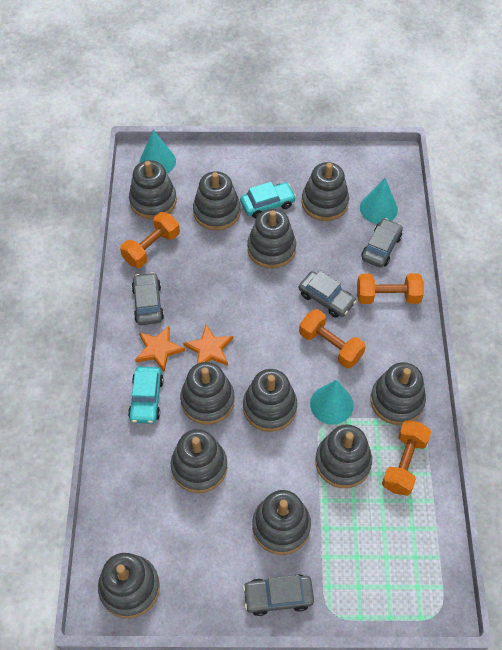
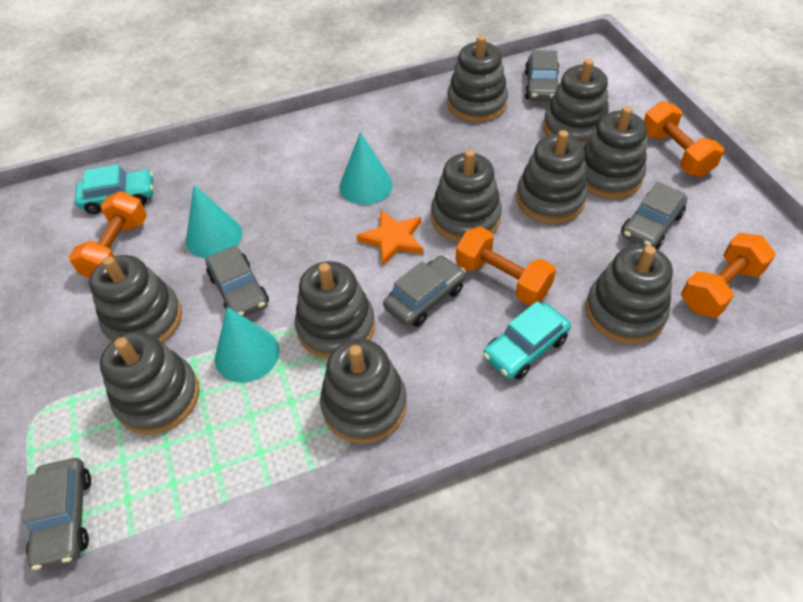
grey car: [132,272,164,325] [243,574,314,616] [299,271,357,318] [361,218,403,268] = 4 -> [23,458,91,570] [206,245,269,317] [383,255,466,327] [525,50,559,101] [621,182,687,249] = 5
grey stacking toy: [98,553,160,618] [129,160,177,219] [171,429,227,493] [180,362,235,425] [193,171,241,231] [243,369,297,432] [247,209,296,269] [252,490,311,555] [301,162,349,221] [315,425,372,488] [370,362,426,425] = 11 -> [89,255,182,343] [100,332,200,435] [295,261,375,359] [320,339,407,444] [431,149,502,242] [447,35,508,122] [516,130,588,224] [543,59,609,147] [584,106,647,199] [586,245,673,344] = 10
orange star: [135,326,185,372] [183,325,233,366] = 2 -> [356,210,423,266] = 1

